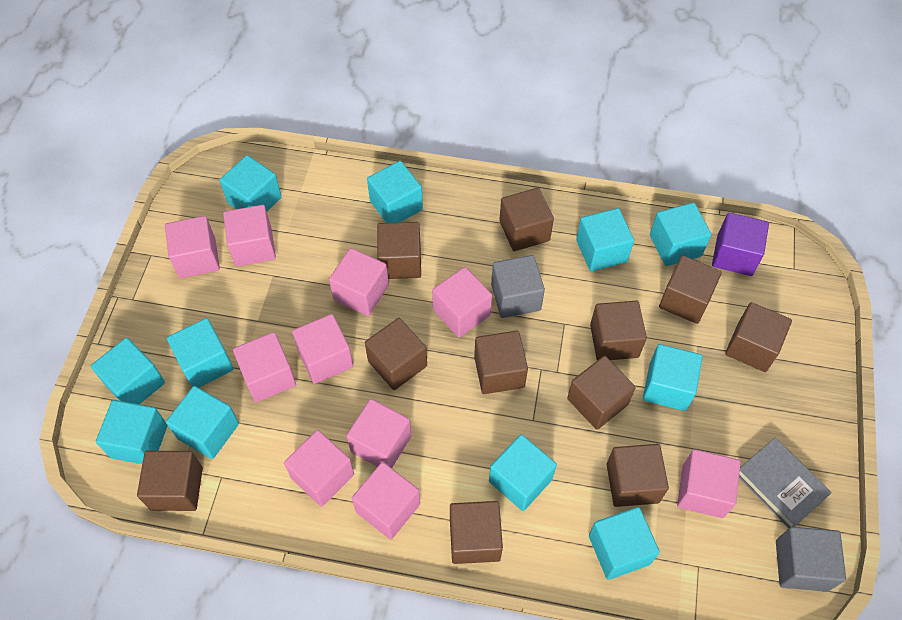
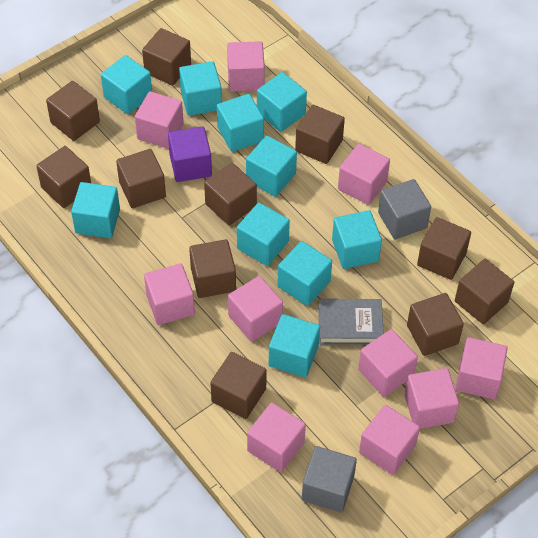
turquoise cube: [91,338,165,404] [96,400,167,464] [166,386,239,459] [167,318,234,388] [220,155,282,211] [367,161,423,223] [489,434,557,511] [576,208,634,272] [589,507,660,580] [643,344,702,411] [650,203,711,266] = 11 -> [71,182,120,238] [101,55,152,114] [179,61,222,116] [217,94,264,152] [237,202,290,266] [246,135,297,197] [257,72,307,132] [269,314,320,377] [277,241,332,306] [332,210,382,269] = 10

